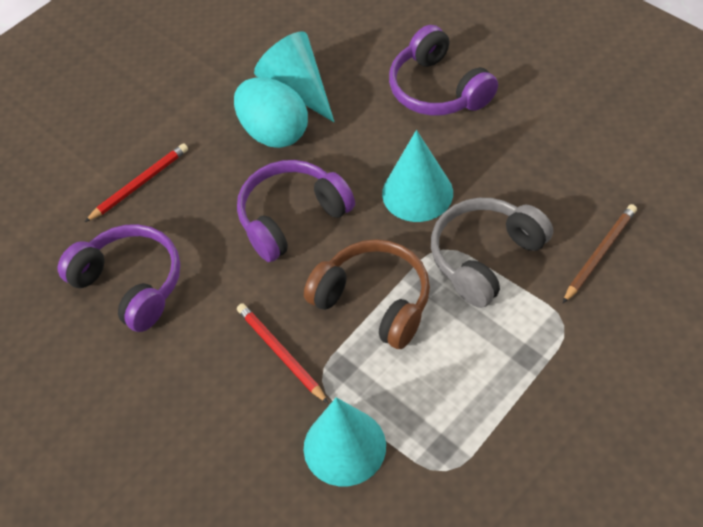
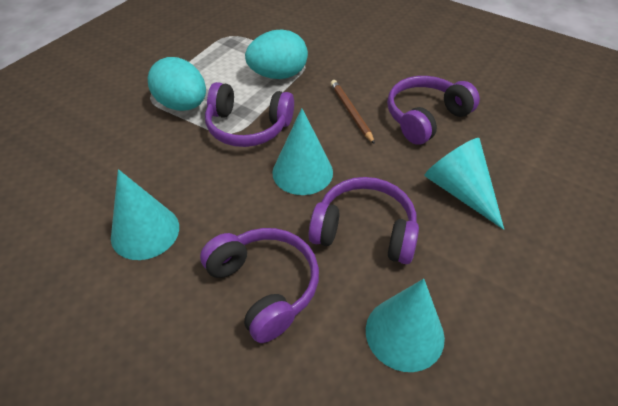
brown headphones: [304,239,430,349] = 1 -> none = 0
grey headphones: [431,198,553,308] = 1 -> none = 0
purple headphones: [58,224,180,332] [237,160,355,262] [389,25,498,116] = 3 -> [200,228,319,343] [205,82,294,147] [309,177,419,264] [387,76,480,145] = 4
red pencil: [85,143,188,222] [237,303,328,403] = 2 -> none = 0
turquoise cone: [254,31,334,122] [304,397,386,486] [382,130,453,222] = 3 -> [111,169,179,260] [272,108,333,195] [366,279,445,372] [424,138,504,230] = 4
turquoise egg: [234,78,308,148] = 1 -> [148,57,206,111] [245,29,308,79] = 2

